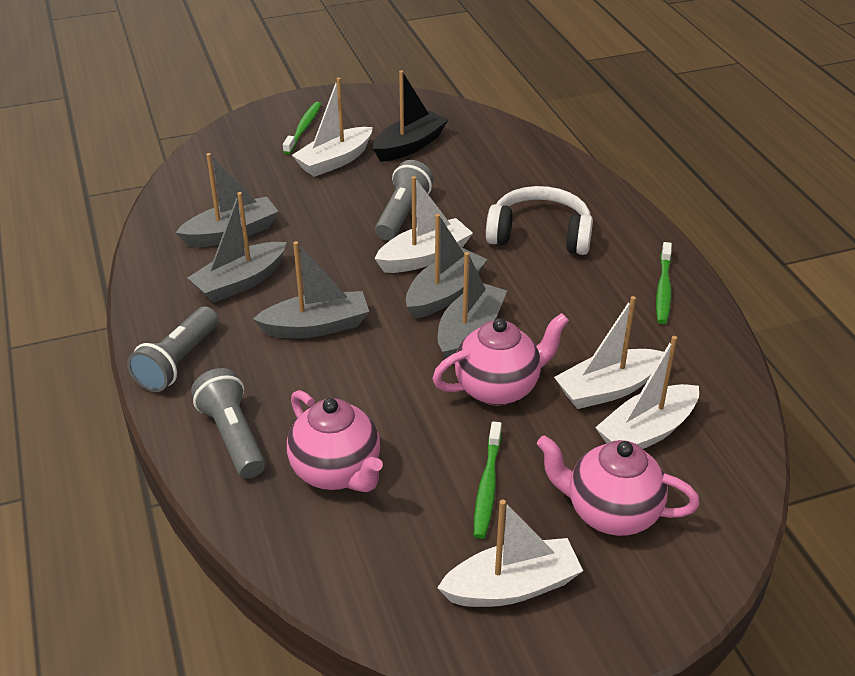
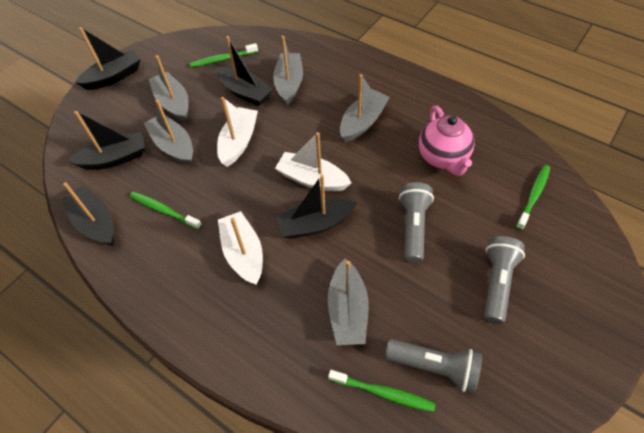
black boat: [373,70,448,162] = 1 -> [62,182,114,246] [68,111,145,170] [75,27,140,90] [216,36,273,106] [275,174,357,239] = 5
green toothbrush: [283,102,321,154] [474,421,502,539] [656,242,672,324] = 3 -> [130,192,202,230] [190,43,258,67] [328,370,435,412] [516,165,550,230] = 4
pink teapot: [287,390,383,492] [432,313,569,406] [537,435,700,536] = 3 -> [419,105,475,176] = 1
white boat: [292,77,373,177] [375,176,473,273] [437,499,583,607] [554,296,664,409] [595,336,699,449] = 5 -> [217,97,258,167] [218,211,263,285] [275,132,351,191] = 3
white headphones: [486,186,593,255] = 1 -> none = 0

